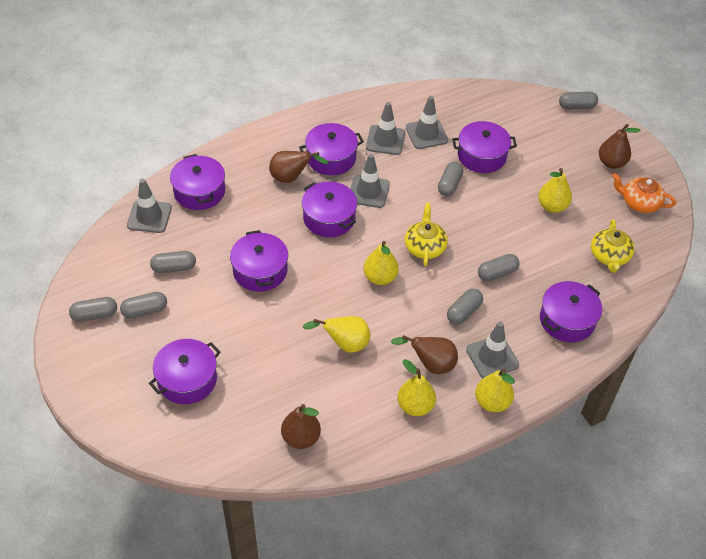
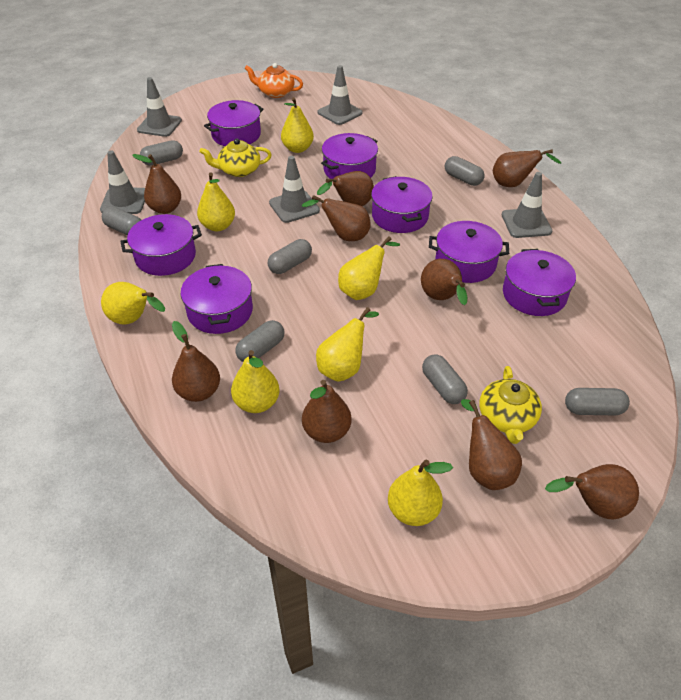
brown pear: [269,151,328,183] [281,404,321,449] [391,335,458,374] [599,124,641,169] = 4 -> [132,154,181,214] [172,321,220,402] [301,195,371,241] [302,380,351,443] [317,171,374,206] [421,259,467,305] [461,399,522,490] [493,149,561,187] [545,464,639,519] = 9
yellow pear: [303,316,370,353] [364,241,399,285] [397,359,436,416] [475,368,515,412] [538,168,572,213] = 5 -> [101,282,165,325] [197,173,235,231] [231,350,279,413] [281,97,314,153] [316,307,379,382] [338,236,400,300] [388,459,453,526] = 7

